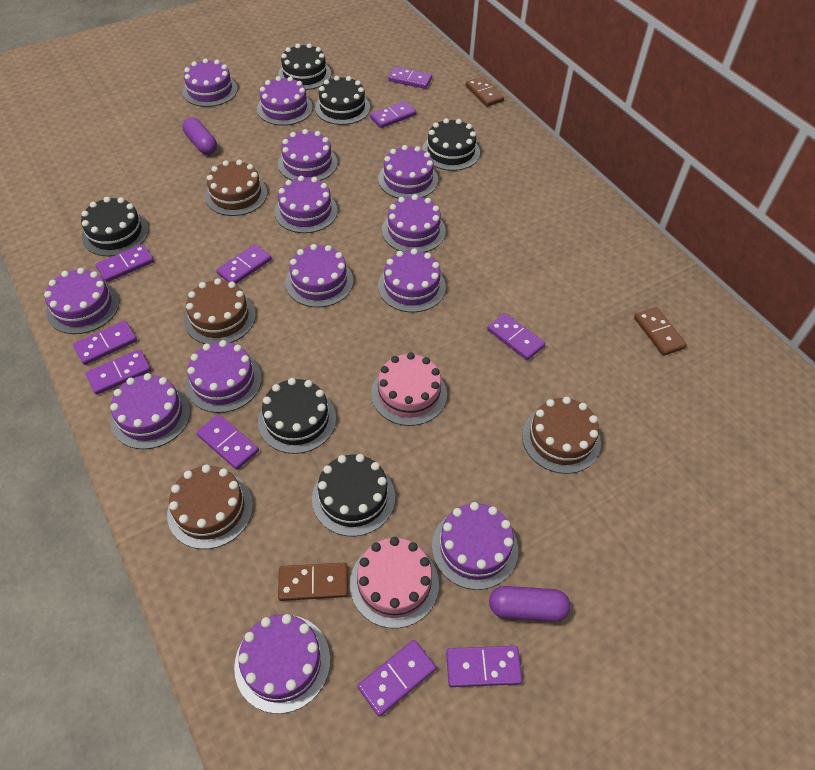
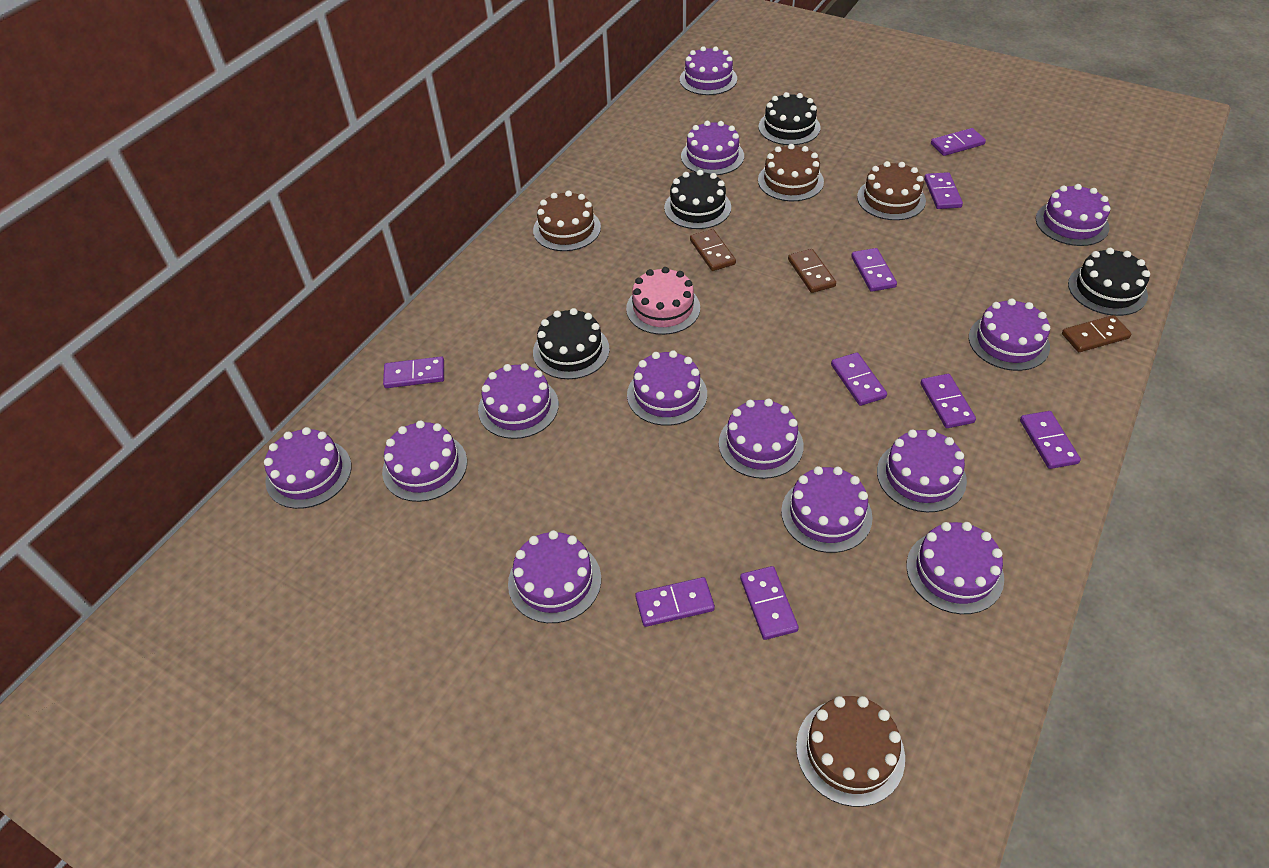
black cake: [81,197,149,256] [258,378,336,454] [278,43,331,90] [312,454,395,536] [315,76,370,125] [422,118,480,171] = 6 -> [533,308,610,379] [664,170,731,229] [758,92,821,145] [1068,248,1150,316] = 4
pink cake: [350,537,439,628] [371,352,447,426] = 2 -> [626,267,700,335] = 1
purple capsule: [182,117,217,155] [489,586,570,622] = 2 -> none = 0
purple domino: [73,321,137,365] [86,349,151,395] [95,244,154,282] [196,414,259,470] [216,244,272,284] [358,640,436,717] [370,101,416,128] [388,66,432,89] [446,646,522,687] [487,313,545,360] = 10 -> [383,356,444,388] [635,577,715,627] [740,566,799,640] [831,352,887,406] [851,248,897,292] [920,374,976,428] [924,172,963,209] [931,128,986,156] [1020,411,1081,469] = 9

